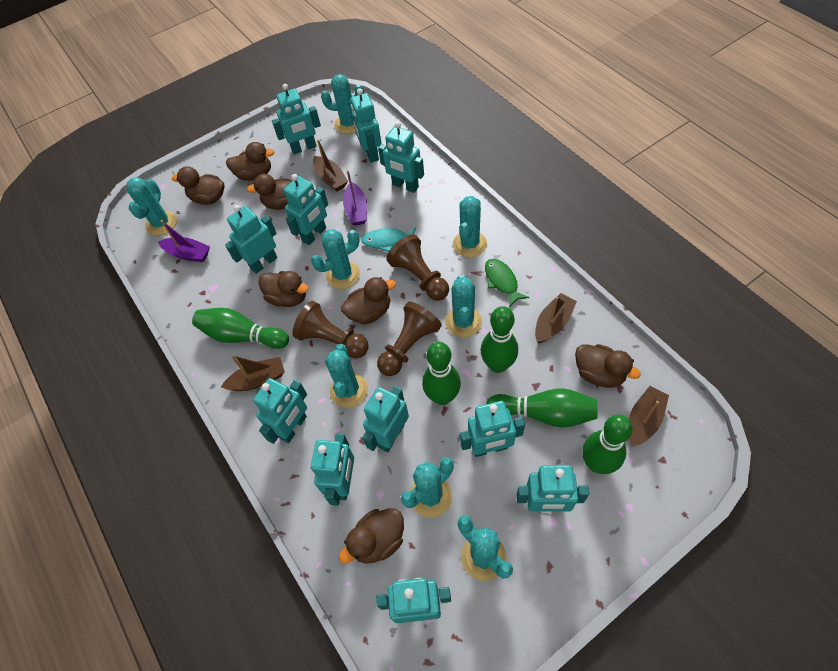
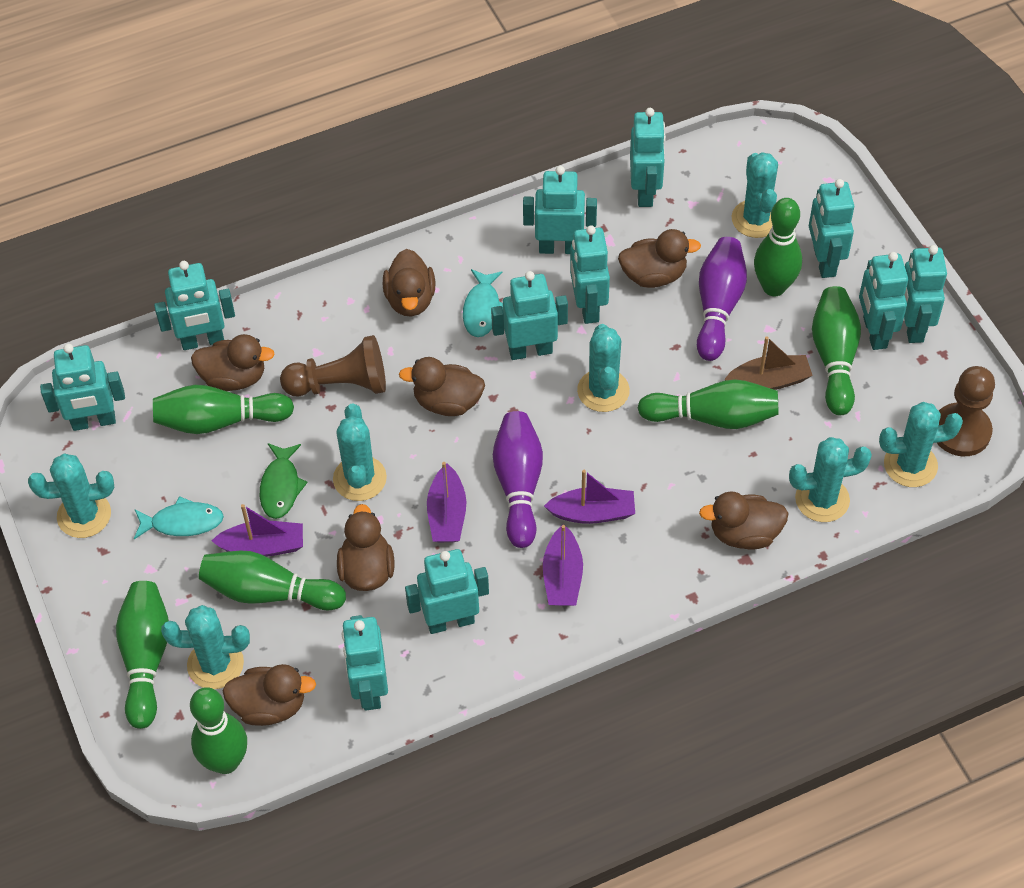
brown boat: [221,355,285,391] [313,139,348,191] [535,293,577,343] [629,386,669,446] = 4 -> [725,336,813,390] = 1
brown pawn: [293,301,369,358] [377,302,442,376] [386,234,449,301] = 3 -> [280,335,386,397] [937,366,995,456] = 2
green bowling pin: [192,308,289,349] [422,342,461,405] [480,306,518,373] [486,388,598,428] [582,414,633,474] = 5 -> [116,581,169,729] [153,385,294,434] [190,687,247,774] [199,550,346,610] [638,379,779,429] [754,198,802,296] [812,286,861,415] = 7
purple boat: [158,220,210,262] [343,170,367,226] = 2 -> [211,504,303,557] [427,462,466,542] [543,524,583,606] [544,470,635,524] = 4
purple bowling pin: none = 0 -> [493,411,543,548] [697,237,747,361] = 2
turquoise cactus: [127,177,177,236] [311,229,360,289] [321,74,364,134] [325,344,368,408] [401,457,454,518] [445,275,482,337] [453,196,487,257] [458,515,513,581] = 8 -> [28,454,114,538] [161,605,250,689] [333,404,387,501] [577,324,630,412] [732,152,778,238] [789,437,872,522] [879,402,963,487] = 7
turquoise fish: [361,227,416,252] = 1 -> [134,496,224,539] [463,269,503,337] = 2

